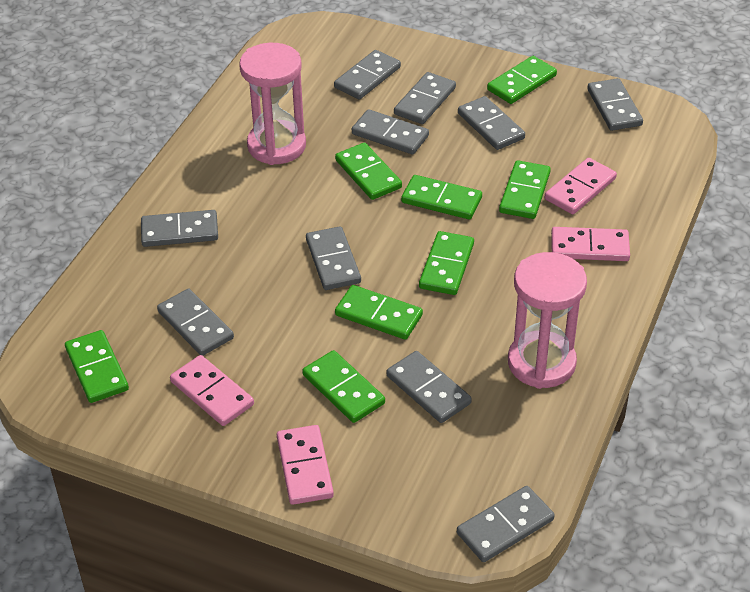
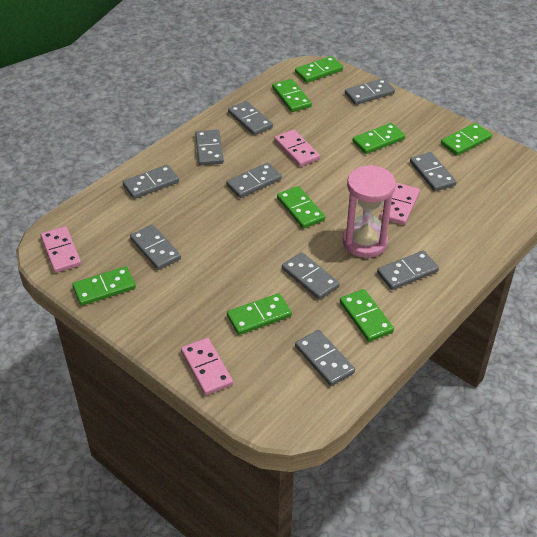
pink hourglass: [239,43,306,165] [508,252,587,389] = 2 -> [342,165,396,258] = 1

